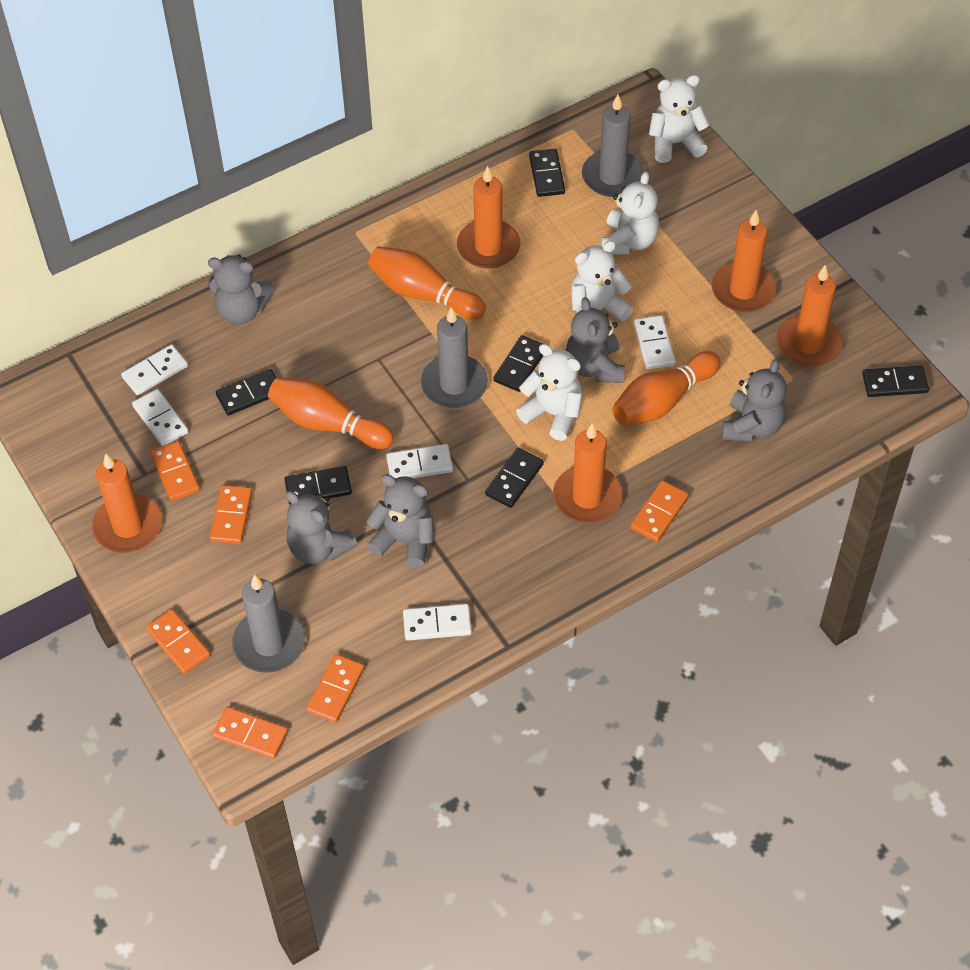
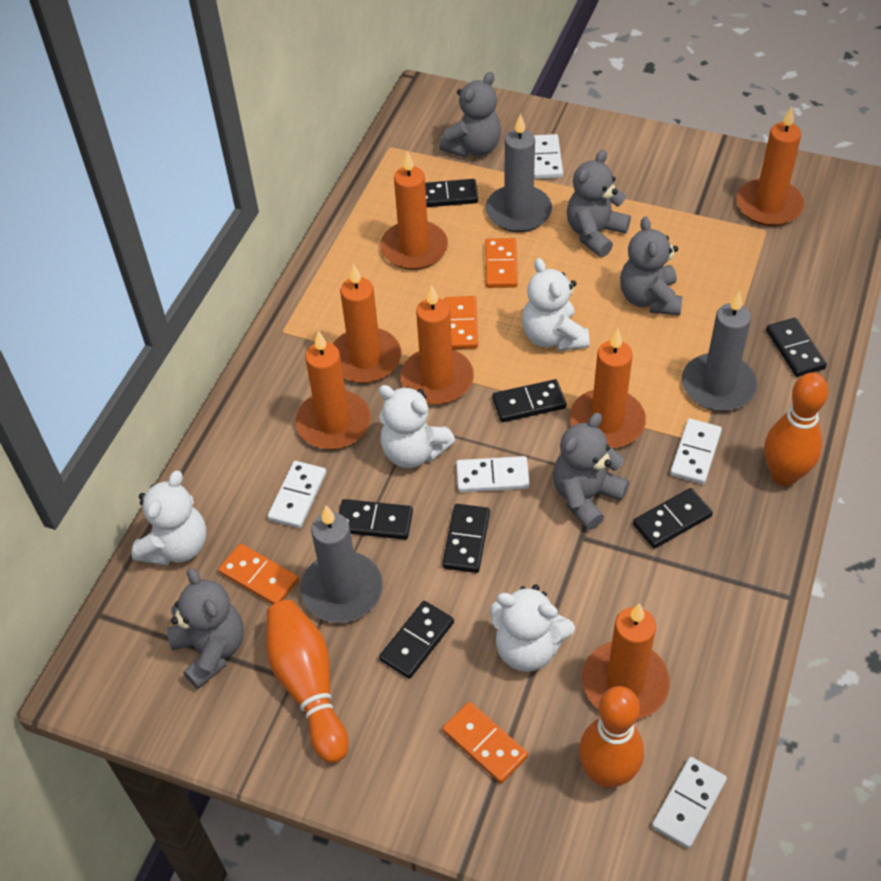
black domino: [216,369,276,416] [284,466,352,504] [485,448,544,508] [493,335,543,392] [529,149,565,197] [862,365,929,397] = 6 -> [339,499,413,540] [379,601,454,679] [425,179,478,207] [442,504,490,573] [492,379,566,422] [633,488,713,549] [766,318,827,377] = 7
orange candle: [92,453,162,553] [457,166,521,269] [553,423,623,523] [711,210,777,312] [776,265,843,367] = 5 -> [296,331,371,450] [333,264,401,383] [380,151,448,270] [400,285,474,405] [570,329,646,448] [582,603,670,719] [736,106,804,226] = 7
orange domino: [146,609,210,674] [150,441,200,501] [210,485,252,544] [212,707,288,759] [306,654,365,723] [631,480,689,542] = 6 -> [218,544,299,604] [442,702,528,783] [444,296,478,349] [485,238,518,288] = 4

